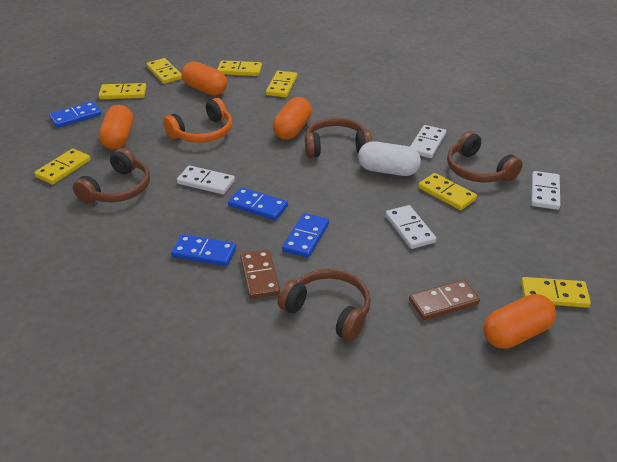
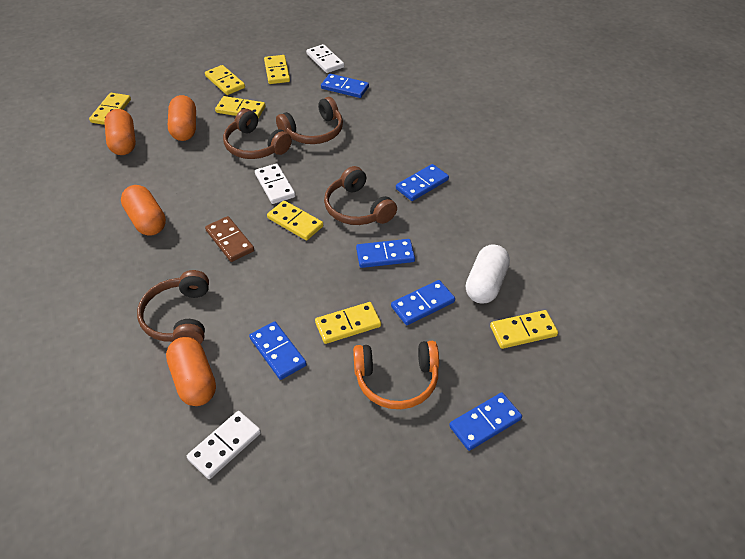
blue domino: [49,101,102,128] [171,234,236,266] [228,187,288,220] [282,213,329,258] = 4 -> [249,321,307,380] [321,74,369,98] [356,239,415,268] [391,280,455,325] [396,164,449,201] [449,393,522,451] = 6
brown domino: [240,250,280,299] [409,280,480,320] = 2 -> [205,216,254,262] = 1
white domino: [177,166,235,194] [385,205,436,249] [410,125,446,158] [531,171,560,210] = 4 -> [187,411,261,479] [255,163,295,204] [306,44,344,73] = 3

